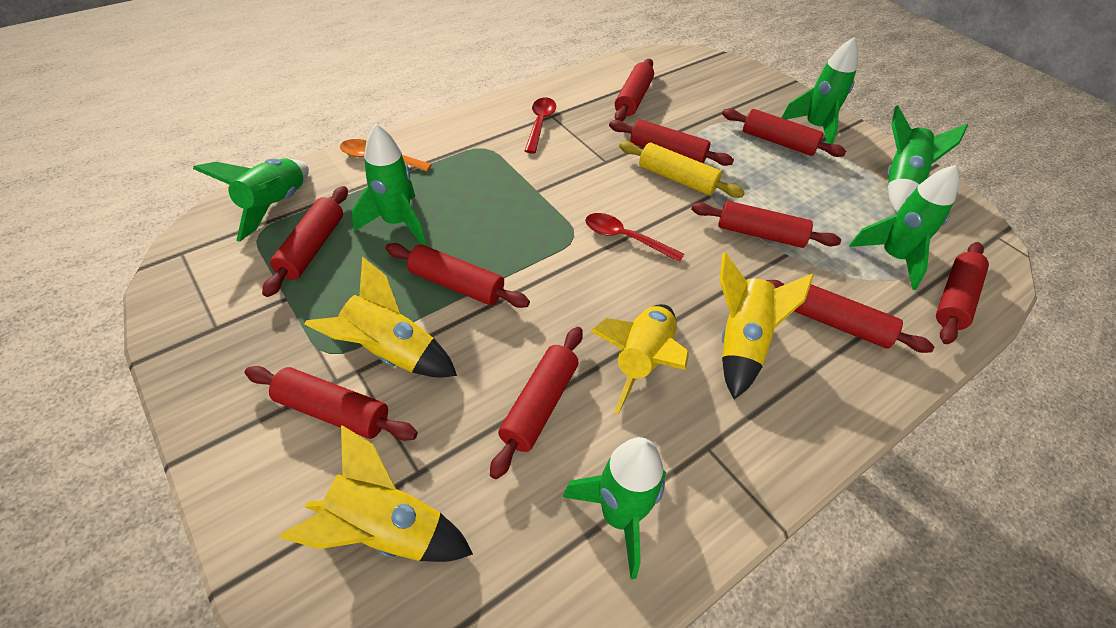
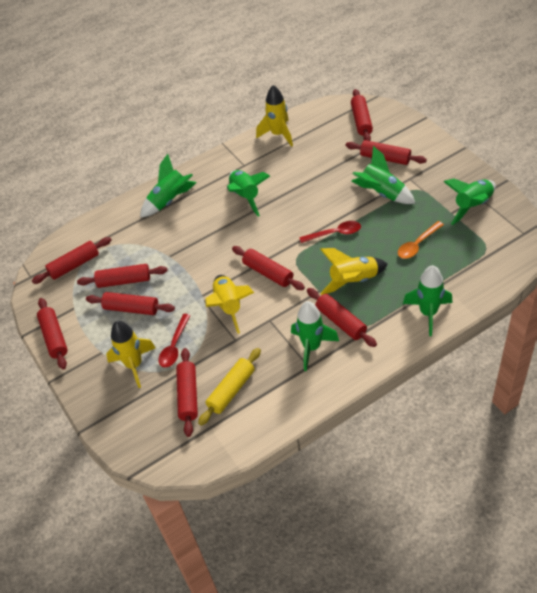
red rolling pin: [245,366,418,441] [262,186,348,297] [385,243,530,308] [490,327,583,479] [609,119,734,166] [615,59,654,121] [691,201,841,248] [722,108,846,157] [766,280,935,353] [936,242,989,344] = 10 -> [32,237,111,284] [37,298,68,369] [77,264,168,288] [86,292,175,315] [176,348,198,437] [232,246,305,290] [307,288,377,347] [346,140,427,165] [351,89,373,141] = 9

